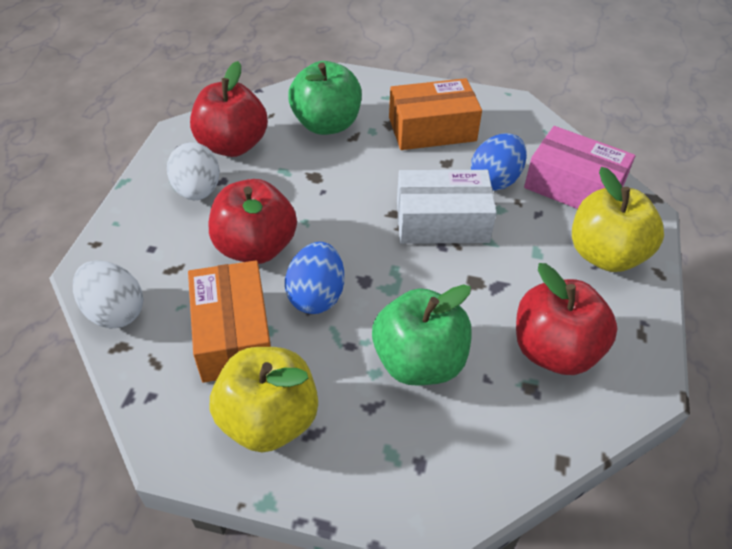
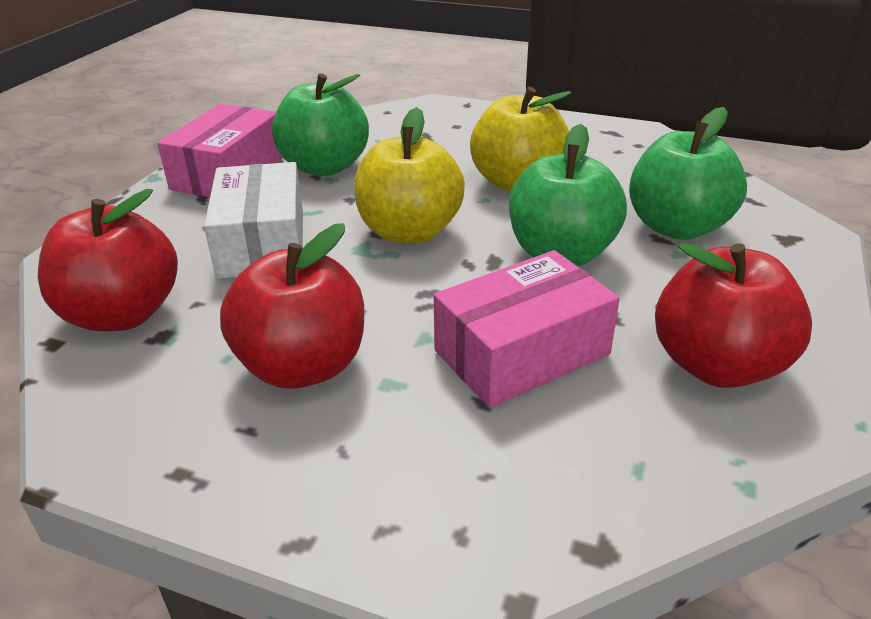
blue egg: [285,242,344,314] [471,133,527,191] = 2 -> none = 0
green apple: [288,61,362,135] [372,284,472,385] = 2 -> [272,73,369,176] [509,124,627,266] [629,107,747,240] = 3
orange box: [188,260,271,383] [389,78,482,150] = 2 -> none = 0
pink box: [524,126,635,209] = 1 -> [157,104,283,197] [434,250,620,408] = 2
white egg: [73,260,143,329] [167,142,220,200] = 2 -> none = 0

